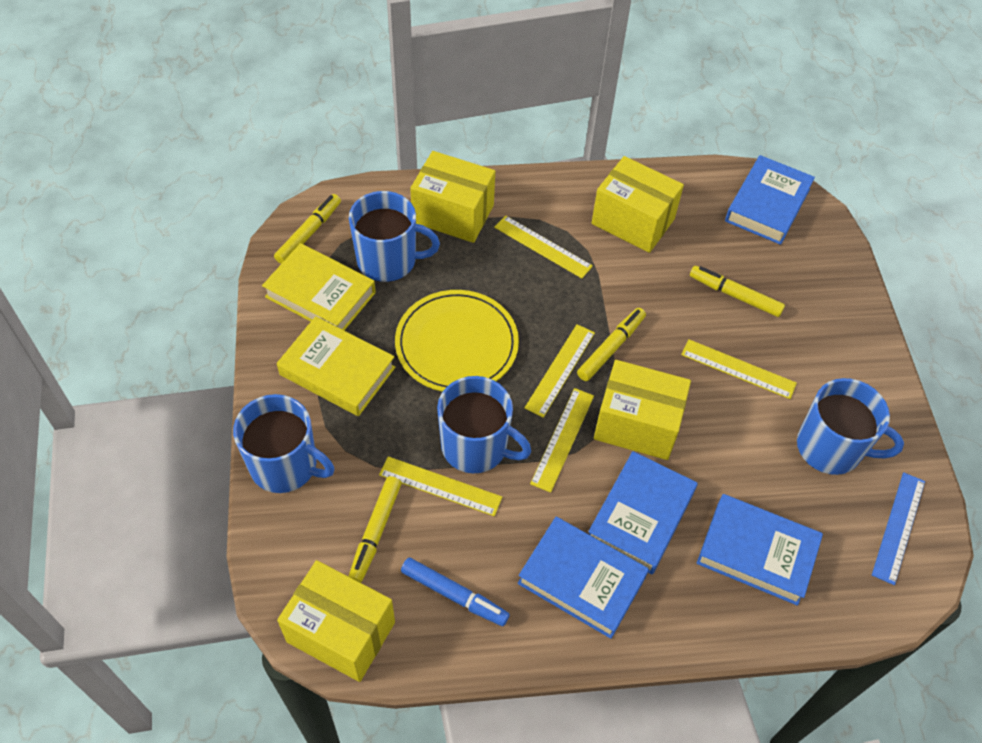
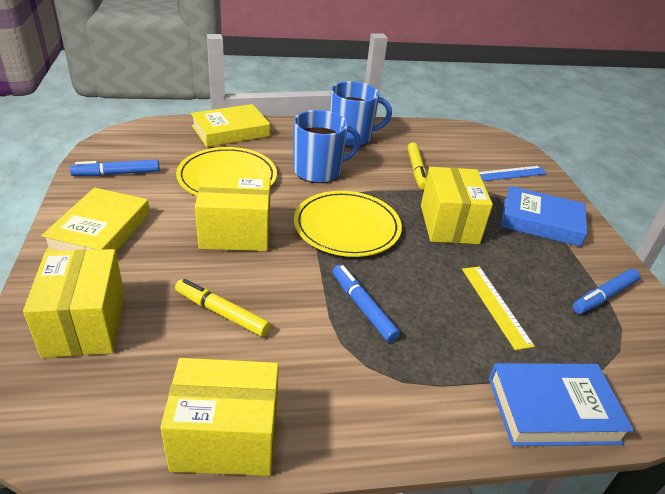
blue book: [518,517,649,639] [588,451,698,575] [697,494,823,606] [725,155,815,245] = 4 -> [489,363,634,446] [501,186,587,247] = 2
blue marker: [401,557,510,626] = 1 -> [70,159,160,176] [333,265,400,342] [572,269,640,314] = 3
blue mug: [233,394,334,493] [349,191,440,282] [437,376,531,473] [797,378,904,475] = 4 -> [294,110,361,183] [330,81,392,147] = 2
yellow marker: [274,194,341,264] [348,476,402,583] [577,308,646,381] [690,266,785,317] = 4 -> [175,279,270,337] [407,142,427,189] = 2
yellow plate: [395,290,519,392] = 1 -> [176,147,277,196] [294,191,402,257] = 2
yellow ruler: [379,456,502,516] [494,215,593,278] [524,324,595,418] [530,388,594,493] [681,339,797,399] = 5 -> [462,266,535,350] = 1

